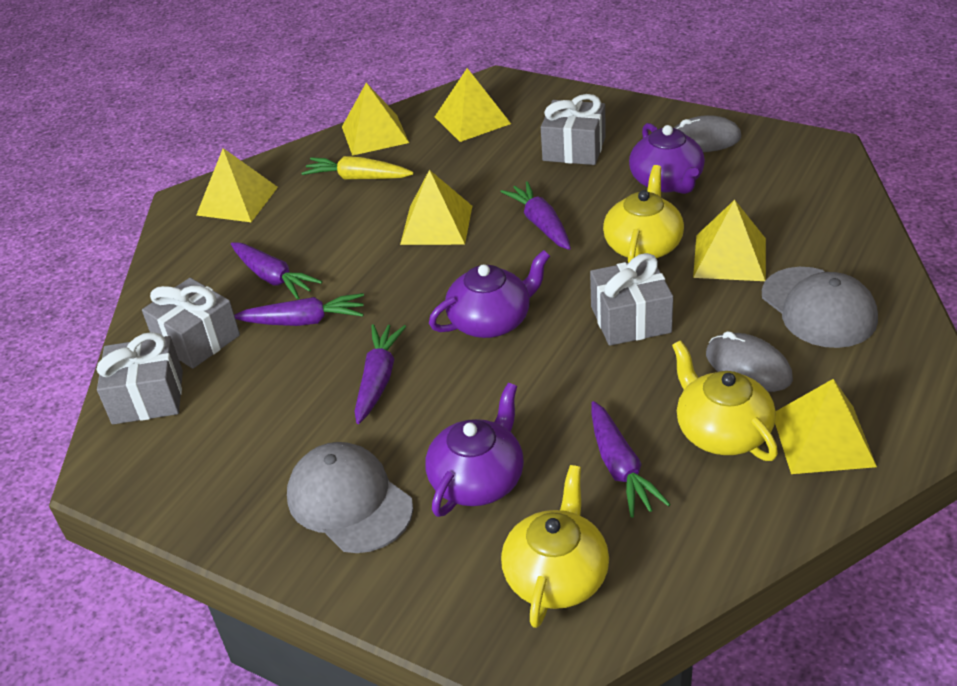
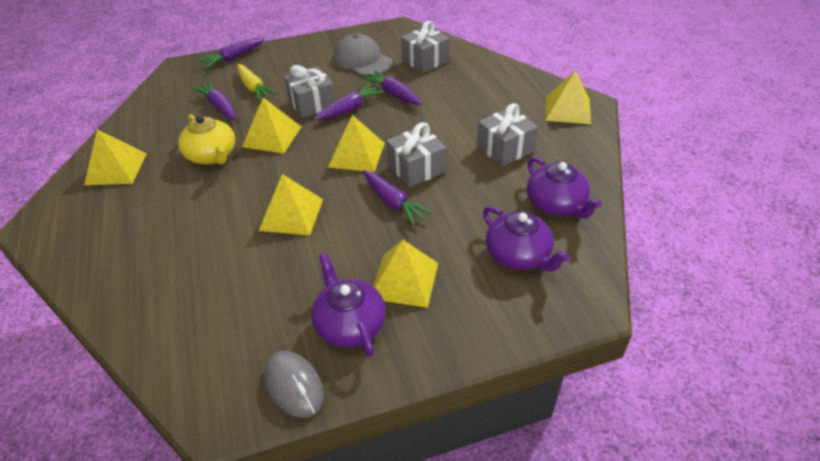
grey cap: [287,442,413,553] [762,267,878,348] = 2 -> [334,34,393,76] = 1
grey mouse: [674,115,741,152] [706,331,793,392] = 2 -> [264,351,324,418] = 1
yellow teapot: [501,465,609,628] [603,165,684,263] [672,340,778,461] = 3 -> [178,114,236,165] = 1

